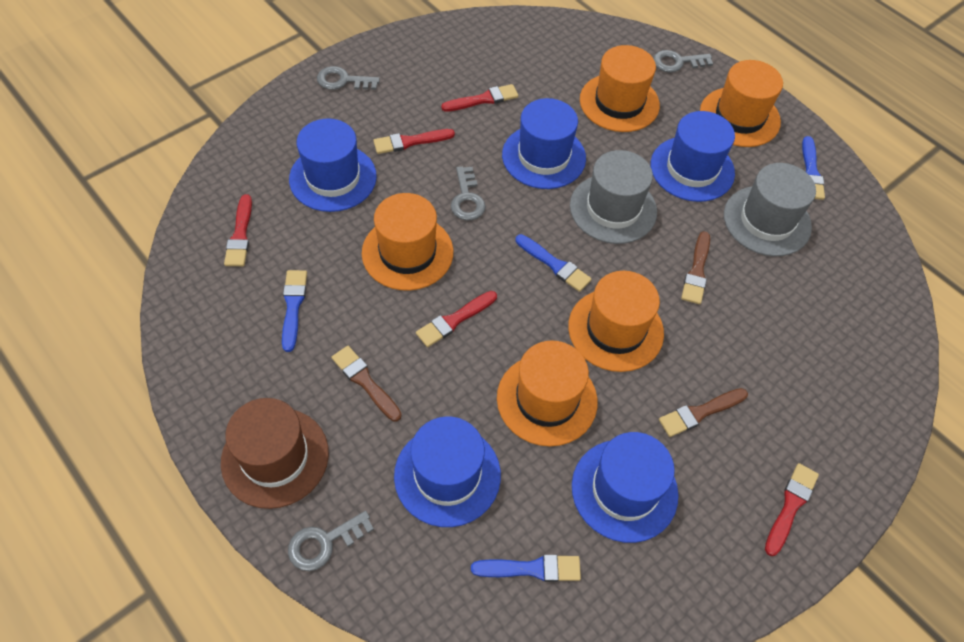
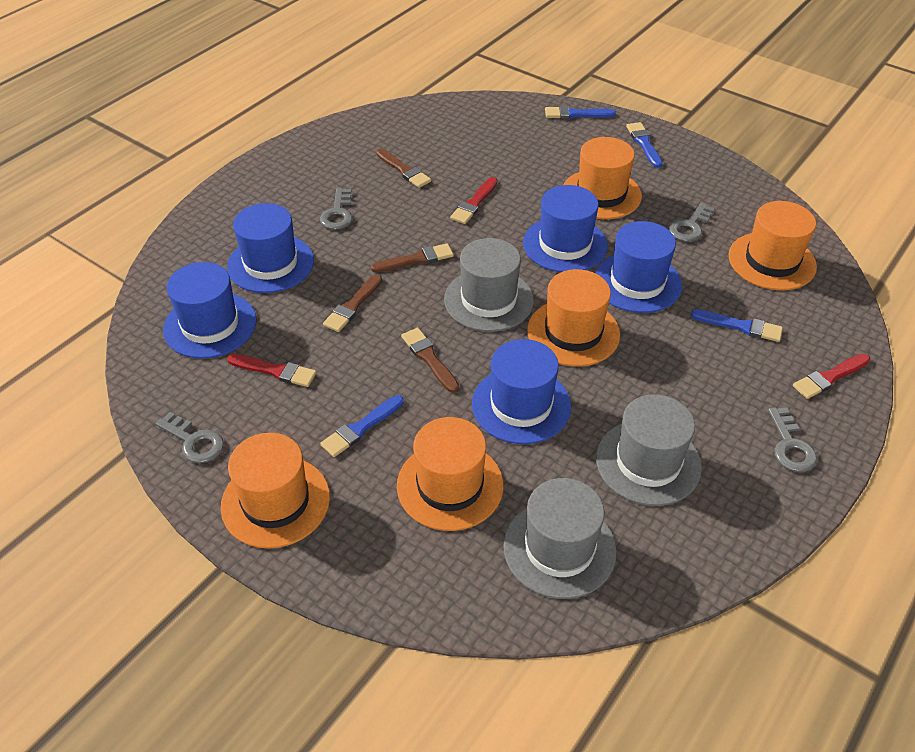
brown brush: [332,346,402,421] [659,388,748,437] [681,231,710,304] = 3 -> [323,274,382,332] [371,243,454,272] [376,148,431,188] [401,328,459,393] = 4
brown hat: [221,398,329,509] = 1 -> none = 0
grey hat: [570,150,657,244] [724,163,816,256] = 2 -> [444,238,534,332] [503,478,617,599] [596,394,702,506] = 3
red brush: [224,194,252,266] [373,129,455,154] [416,291,497,347] [441,84,518,112] [765,463,819,556] = 5 -> [227,354,316,387] [450,177,498,224] [793,354,870,399] = 3

